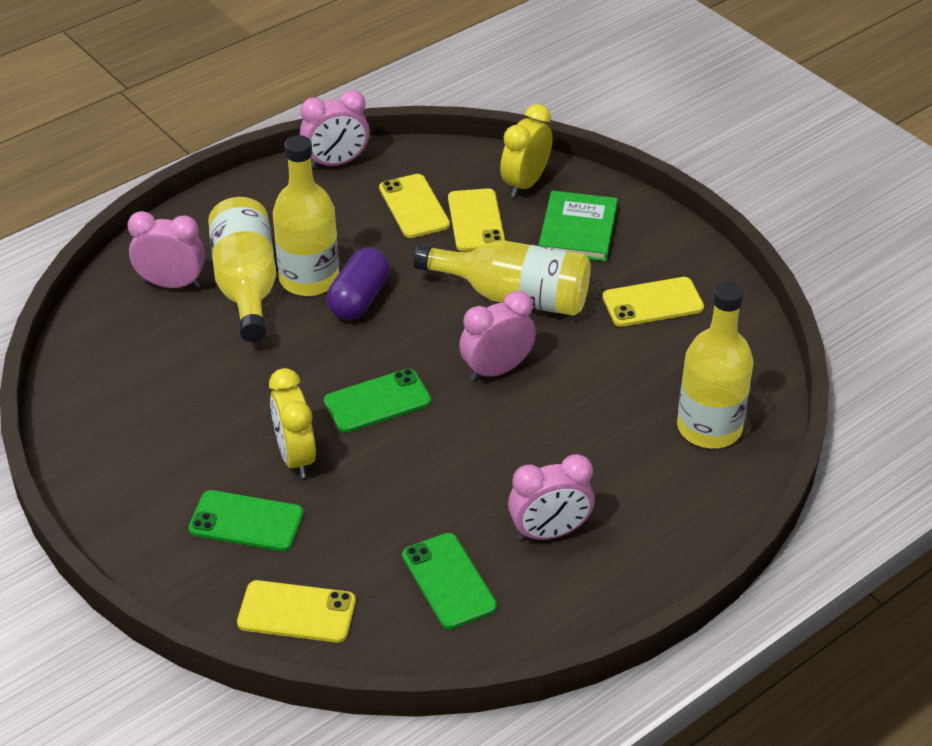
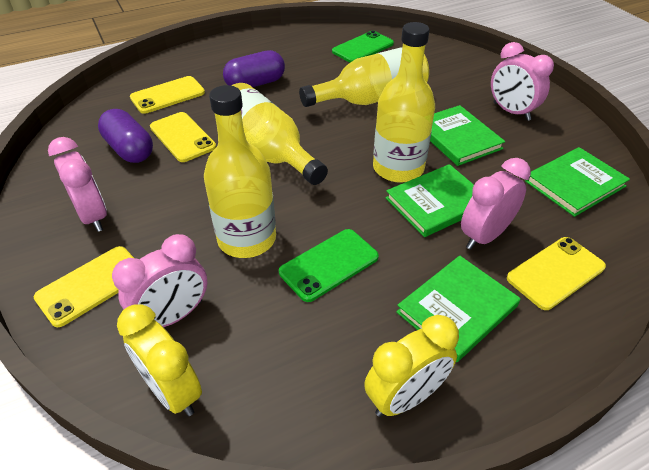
green book: [538,191,618,261] = 1 -> [386,164,474,237] [396,256,521,362] [430,105,505,166] [525,147,630,217] = 4
green phone: [189,490,303,551] [324,369,431,433] [402,533,497,629] = 3 -> [279,229,379,302] [332,31,394,63] = 2
purple capsule: [327,247,390,320] = 1 -> [98,109,153,163] [223,50,285,87] = 2

